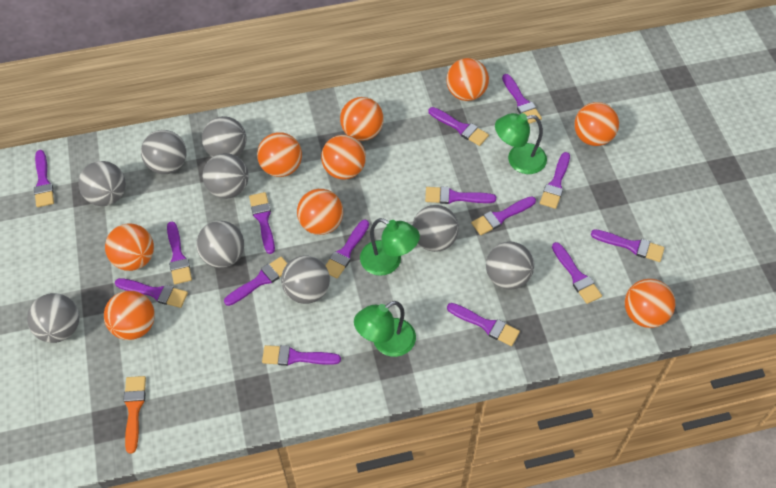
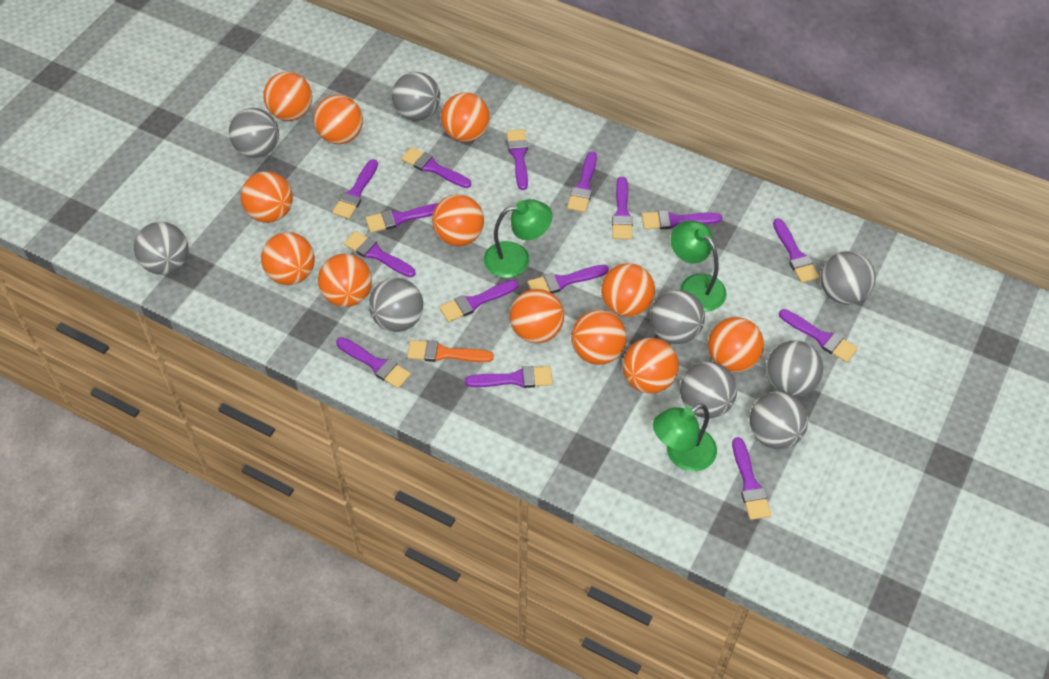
orange ball: [104,291,155,340] [105,224,154,271] [257,132,302,177] [297,189,343,235] [321,135,366,179] [340,97,384,141] [446,58,489,101] [574,102,619,146] [625,279,675,328] = 9 -> [241,171,293,223] [261,232,315,285] [263,72,312,121] [314,95,363,144] [318,254,372,307] [432,194,484,246] [441,93,490,142] [510,289,564,343] [571,310,627,365] [601,263,655,317] [622,338,679,394] [708,317,764,372] = 12

